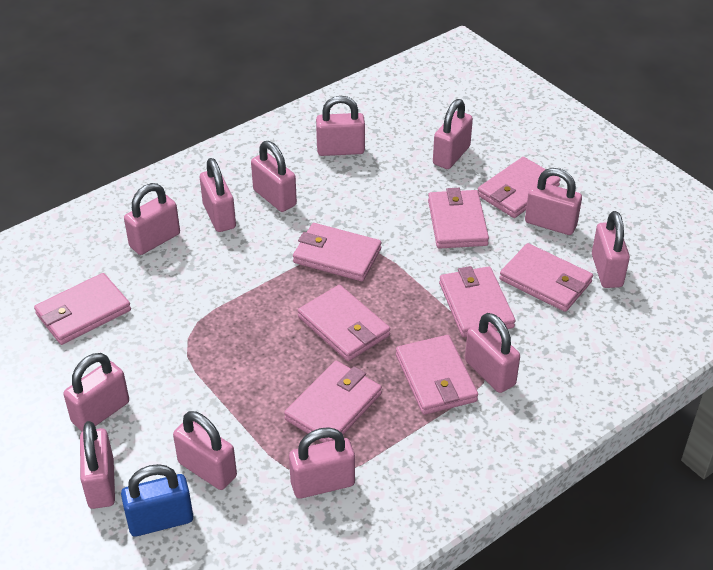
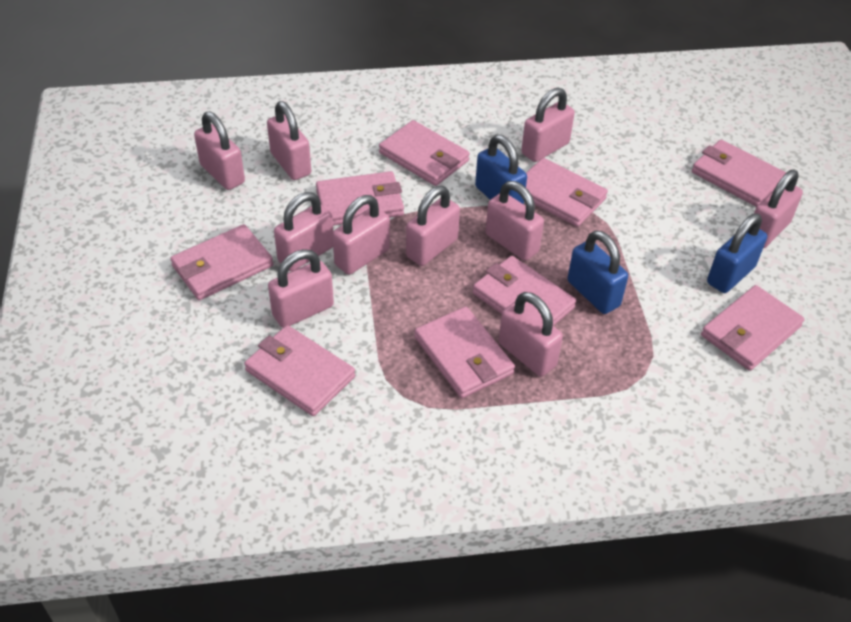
blue padlock: [121,464,193,537] = 1 -> [475,135,527,205] [567,230,628,314] [707,214,767,293] = 3
pink padlock: [63,353,129,432] [80,421,115,509] [124,183,180,255] [173,411,237,490] [200,158,236,232] [251,141,297,212] [289,427,355,499] [316,96,365,156] [433,99,473,169] [465,313,520,393] [525,168,582,235] [592,211,630,288] = 12 -> [194,111,245,190] [267,101,311,180] [268,249,334,328] [274,192,333,271] [332,195,390,275] [406,186,460,266] [486,181,544,261] [499,292,563,376] [521,88,575,162] [754,170,803,248] = 10

